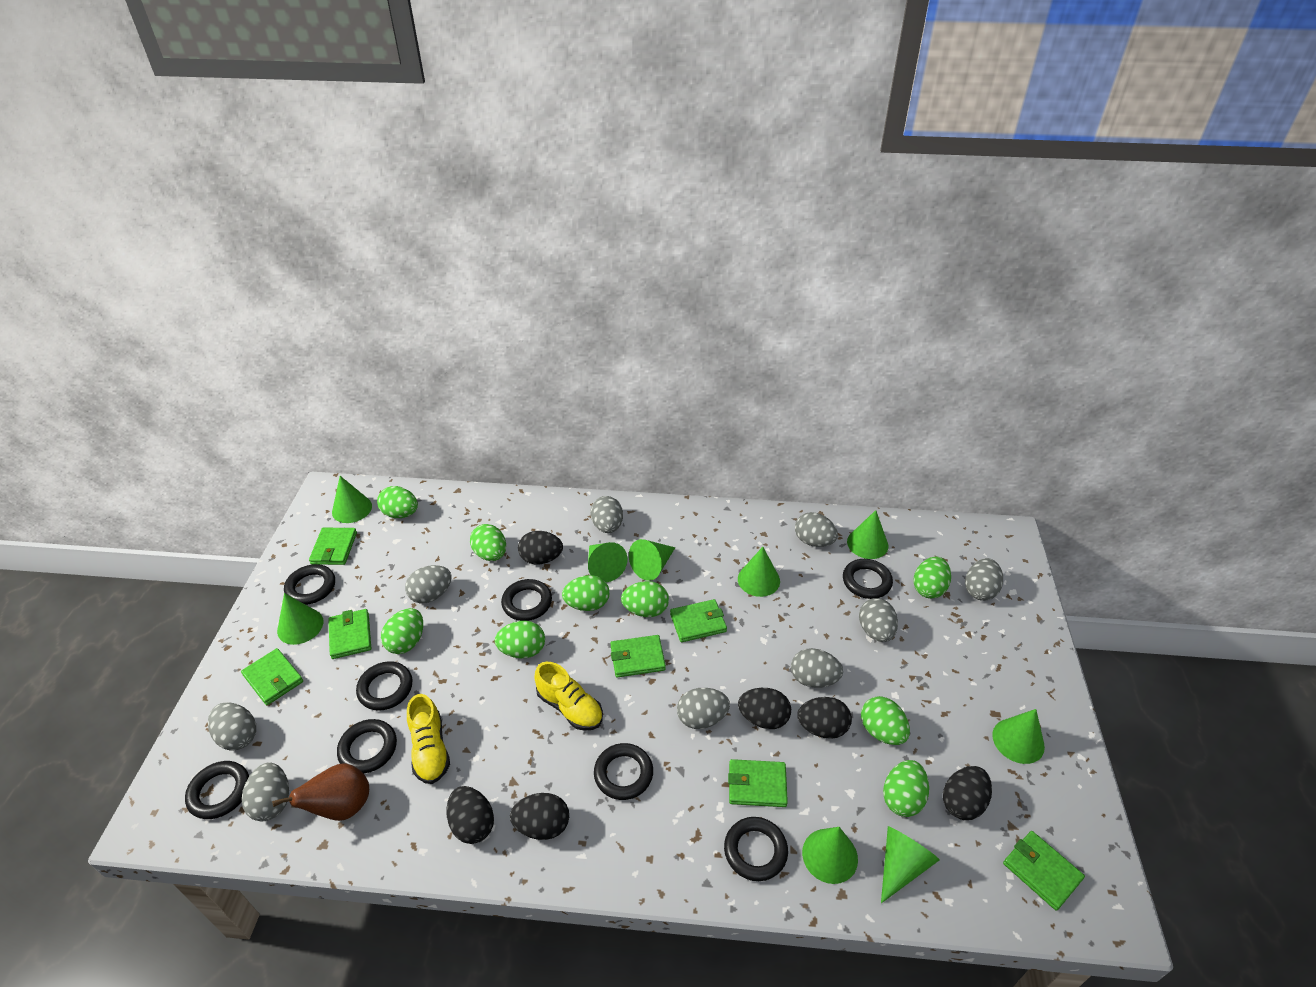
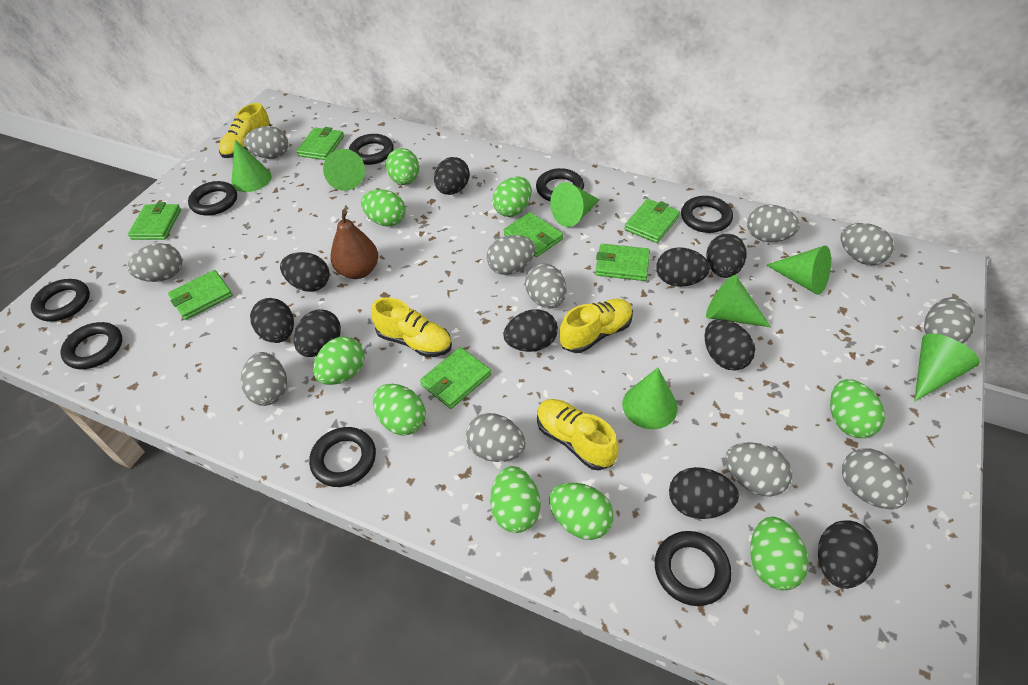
black egg: [446,786,494,844] [510,793,569,840] [518,531,563,565] [738,688,791,729] [797,697,852,739] [943,766,992,820] = 6 -> [250,298,294,343] [280,252,330,292] [294,309,341,357] [434,157,470,195] [503,309,558,352] [656,247,710,287] [669,467,739,519] [705,319,755,371] [706,234,747,278] [818,520,878,589] = 10
green cone: [277,593,323,645] [332,476,372,523] [588,542,627,582] [629,539,675,581] [738,547,780,597] [802,827,858,884] [847,510,888,559] [881,826,940,903] [992,709,1045,764] = 9 -> [231,140,272,192] [323,149,365,191] [550,182,600,227] [622,368,678,429] [706,275,771,327] [766,246,831,295] [914,334,980,402] = 7
grey egg: [208,702,256,750] [242,762,289,821] [405,565,452,603] [590,496,623,533] [677,688,730,729] [791,648,843,688] [795,512,838,547] [859,598,898,642] [965,558,1003,601] = 9 -> [127,243,182,282] [241,352,287,406] [244,126,288,159] [466,413,526,462] [487,235,535,275] [525,263,566,308] [725,442,792,496] [747,205,800,242] [840,223,894,265] [842,448,909,509] [924,297,975,344] = 11
yellow shoe: [407,694,450,784] [534,662,603,731] = 2 -> [219,103,271,158] [371,297,452,357] [537,399,619,470] [560,299,633,353] = 4

